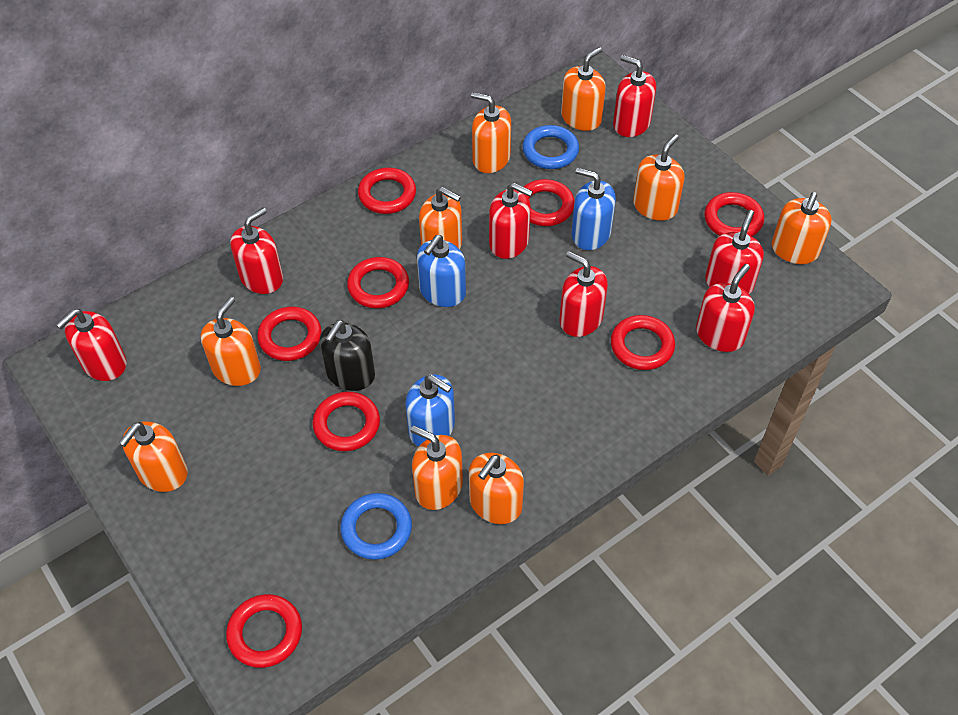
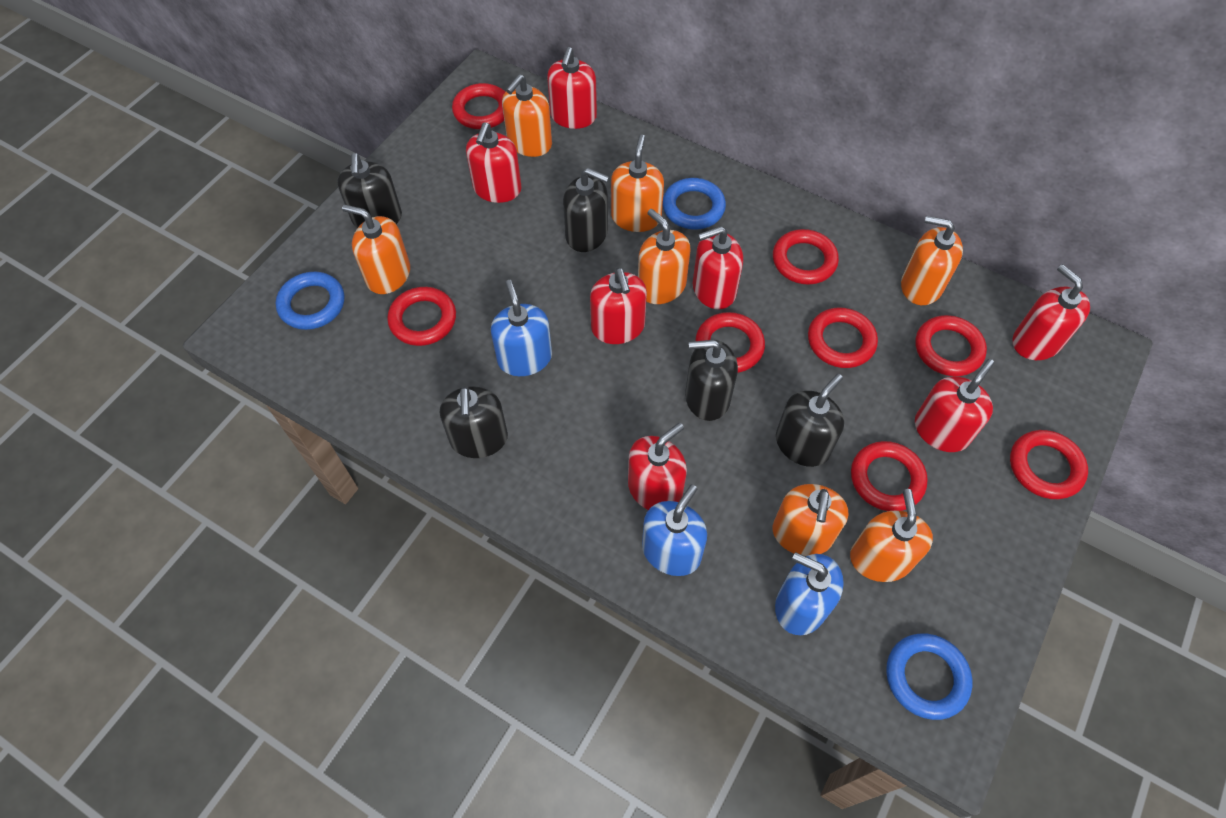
black soap dispenser: [320,320,375,391] = 1 -> [337,153,402,228] [440,386,508,458] [563,168,609,252] [685,340,738,421] [776,374,844,467] = 5
blue ring: [340,493,412,560] [522,125,579,169] = 2 -> [276,272,344,330] [663,178,726,230] [886,634,972,720] = 3
orange soap dispenser: [119,421,188,492] [201,297,261,386] [411,426,463,510] [419,187,462,249] [469,453,524,524] [471,92,511,173] [561,47,606,131] [633,134,685,221] [772,192,832,264] = 9 -> [342,204,410,294] [502,74,552,157] [611,134,664,232] [638,209,690,304] [773,484,848,556] [850,489,933,582] [901,216,963,305] = 7

